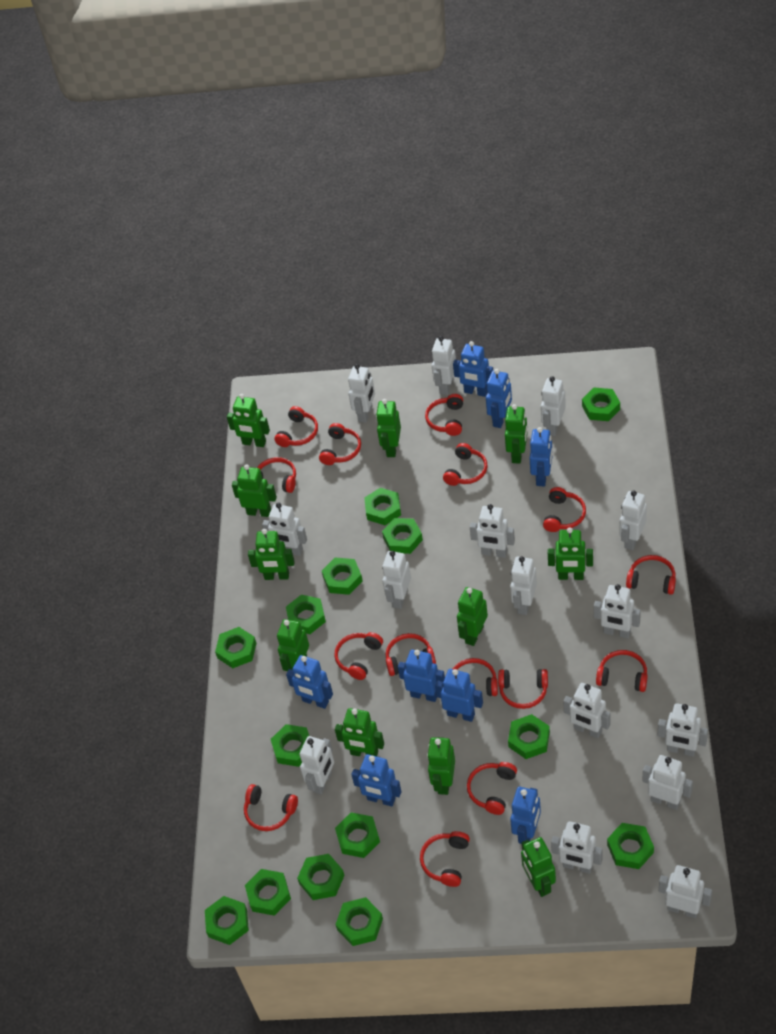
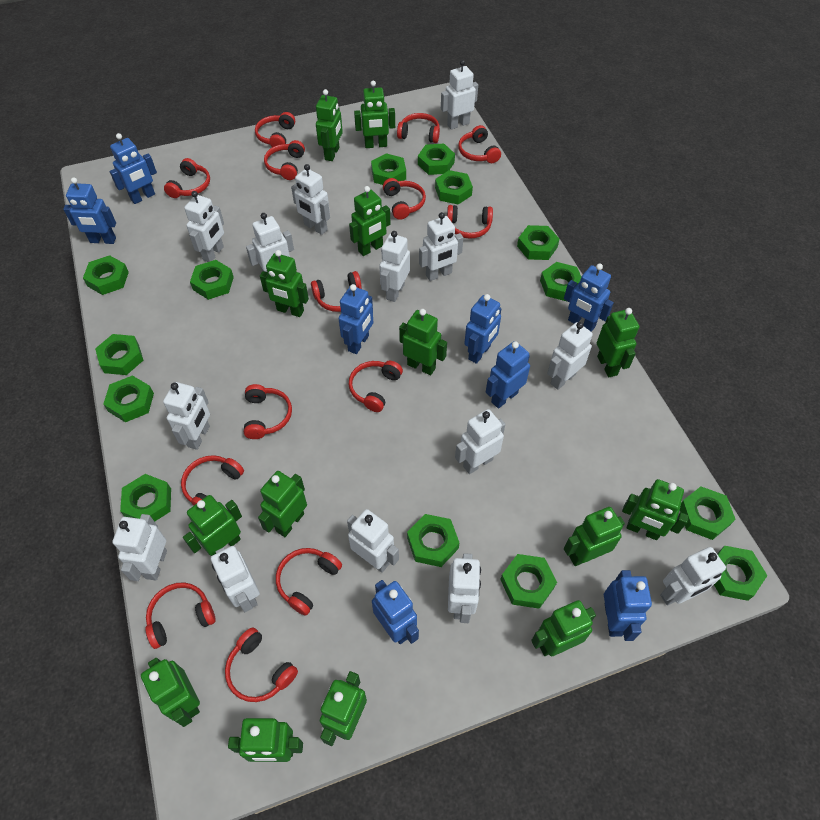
green robot: [227,394,270,447] [232,464,277,517] [248,529,295,580] [277,619,309,671] [335,708,384,756] [376,399,401,457] [427,737,455,795] [457,587,488,646] [505,404,528,464] [521,837,556,897] [548,527,593,580] = 11 -> [141,658,200,727] [183,495,242,556] [228,718,303,762] [258,471,307,537] [260,250,309,317] [316,89,343,161] [320,671,367,746] [349,186,390,256] [354,80,395,148] [399,309,447,375] [531,600,596,656] [564,507,625,566] [597,308,639,377] [622,479,689,540] = 14
red headphones: [244,784,298,831] [257,457,296,493] [275,406,318,447] [319,423,361,465] [334,632,383,680] [386,633,436,676] [420,831,470,887] [425,394,463,436] [443,443,487,486] [453,658,498,696] [467,762,517,815] [498,669,548,709] [543,487,586,532] [596,650,648,692] [626,555,676,595] = 15 -> [146,582,216,649] [164,158,210,198] [181,455,244,506] [225,628,298,702] [244,384,292,439] [255,112,295,147] [264,140,305,180] [276,548,342,616] [311,271,362,312] [349,361,403,412] [383,178,426,220] [397,113,440,143] [447,205,493,239] [458,125,501,163] = 14
white robot: [262,503,307,556] [299,736,334,794] [348,364,375,423] [382,551,411,609] [432,336,456,395] [470,504,515,558] [510,556,537,615] [541,376,566,436] [551,821,602,874] [563,683,611,738] [594,584,641,638] [619,491,647,550] [642,755,693,810] [657,703,708,757] [659,865,712,918] = 15 -> [112,514,167,581] [163,382,210,450] [184,191,224,262] [211,546,260,612] [246,213,294,272] [291,164,330,235] [347,509,399,573] [379,231,410,302] [419,212,463,281] [441,60,478,130] [448,553,481,623] [455,409,505,474] [547,322,593,390] [660,547,726,605] = 14

